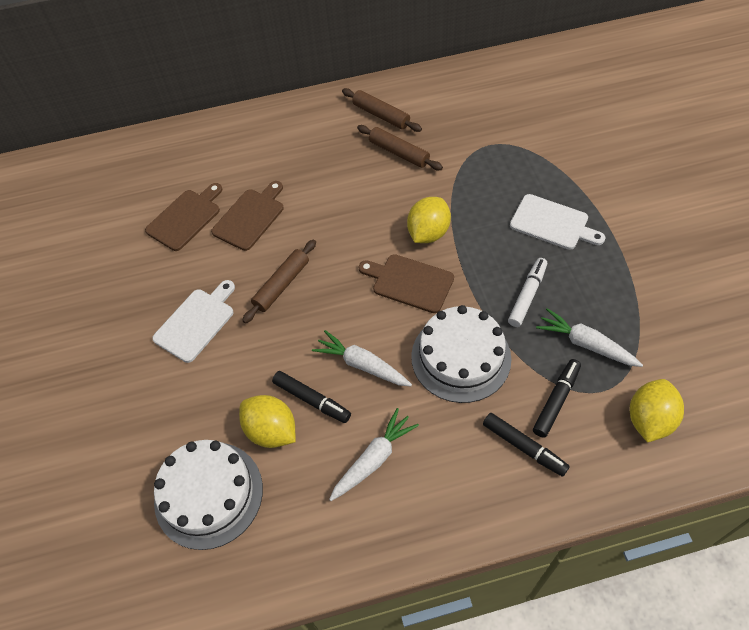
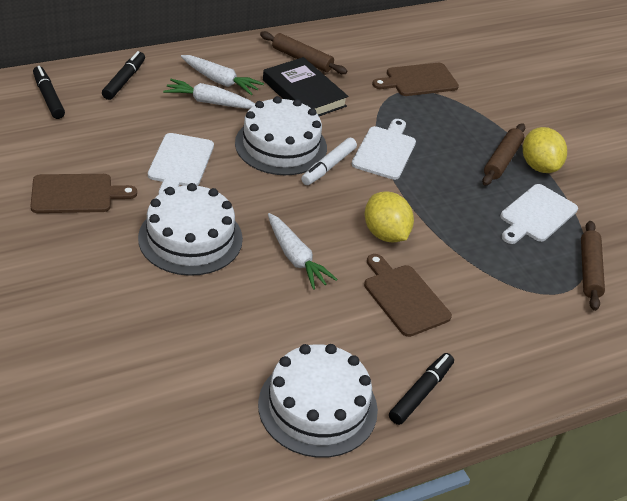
black book: none = 0 -> [263,57,348,116] = 1
white cake: [154,440,263,550] [411,305,511,403] = 2 -> [138,183,243,276] [235,96,327,175] [258,344,378,458] = 3
white cutting board: [152,280,235,363] [510,194,605,250] = 2 -> [148,133,214,194] [352,119,416,180] [500,184,578,244] = 3
yellow lemon: [239,395,296,448] [407,197,451,243] [630,379,684,443] = 3 -> [365,191,414,243] [523,127,567,173] = 2

